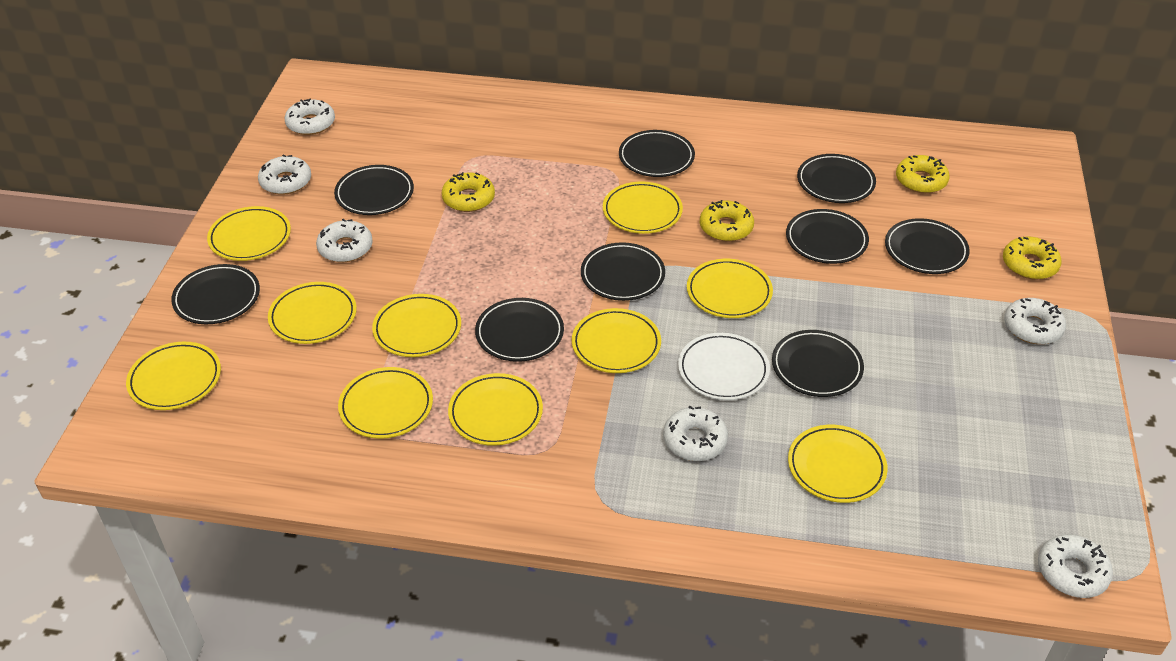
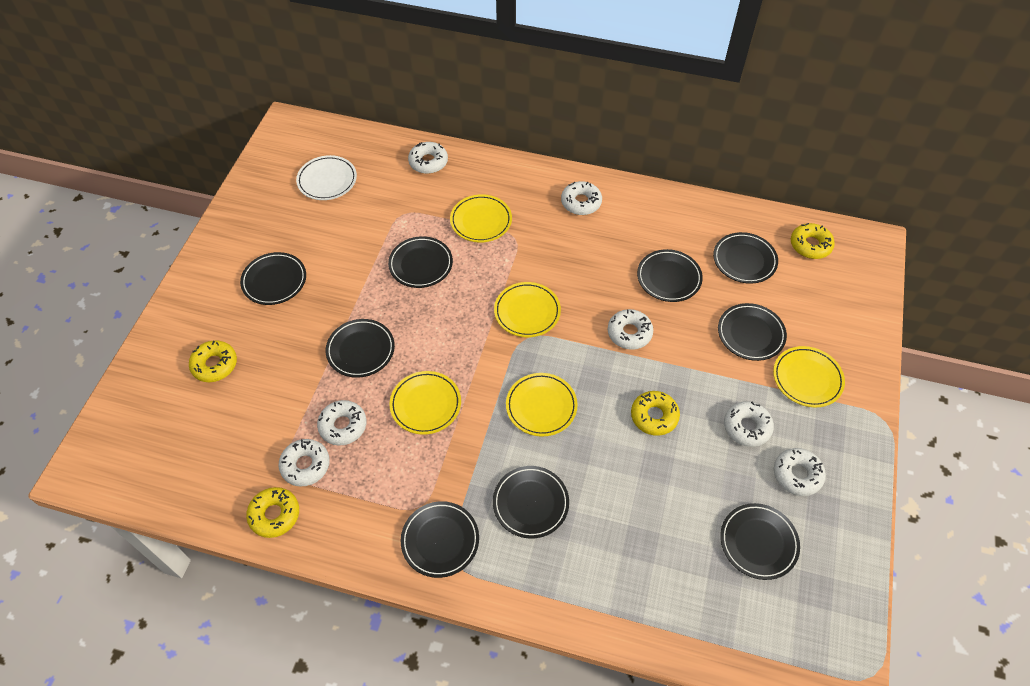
white donut: [258,154,311,195] [285,98,335,135] [316,219,373,262] [663,406,728,461] [1004,298,1066,344] [1038,534,1113,598] = 6 -> [279,439,330,487] [317,400,366,446] [408,142,448,174] [561,181,602,215] [608,309,653,350] [724,401,774,447] [774,448,826,496] = 7
yellow plate: [126,342,221,410] [207,206,291,261] [268,282,357,344] [338,367,433,439] [372,294,461,357] [448,373,543,446] [572,308,661,373] [603,182,683,234] [687,259,773,318] [788,425,888,503] = 10 -> [389,371,461,435] [450,194,512,243] [494,282,561,337] [506,373,578,437] [773,346,845,407] = 5

